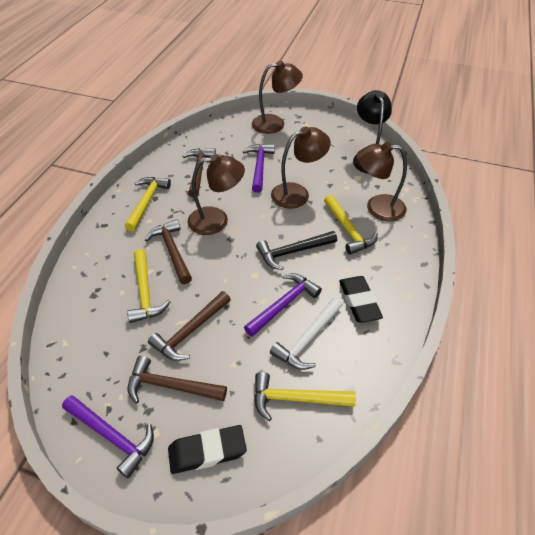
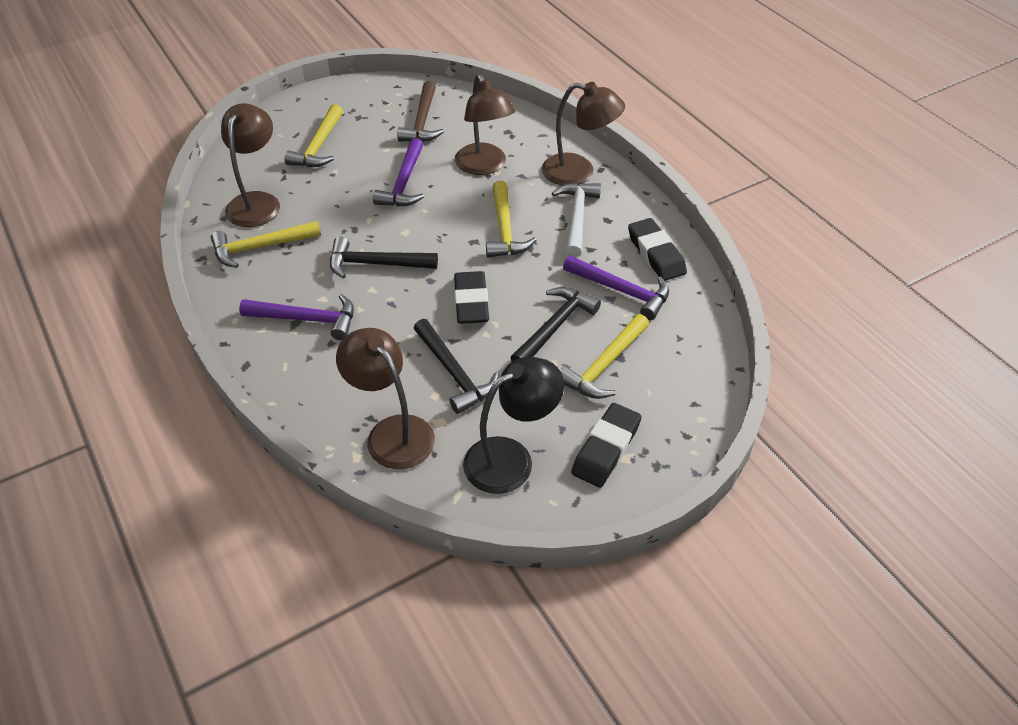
black eraser: [168,425,247,474] [339,276,383,323] = 2 -> [454,271,489,324] [571,403,642,488] [628,218,687,281] = 3
black hammer: [256,231,337,270] = 1 -> [330,236,438,279] [414,319,499,414] [511,287,601,362] = 3
brown hammer: [128,356,227,404] [145,219,192,284] [148,291,231,361] [183,148,216,198] = 4 -> [397,81,444,142] = 1

